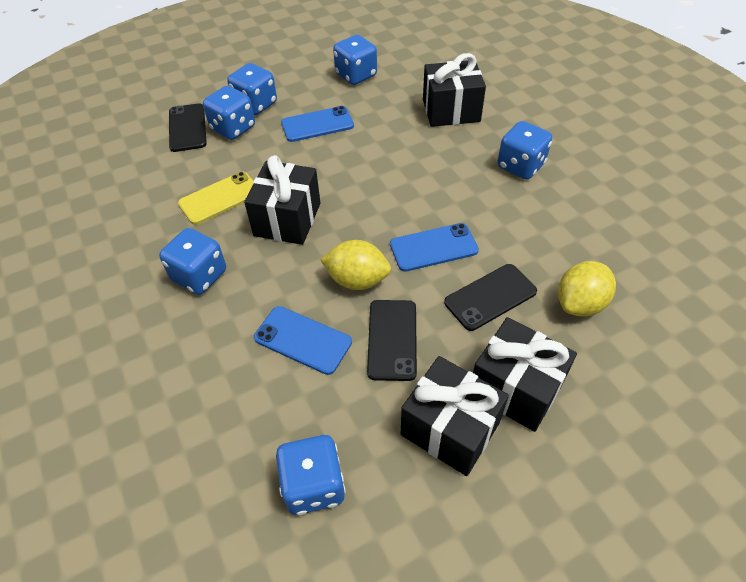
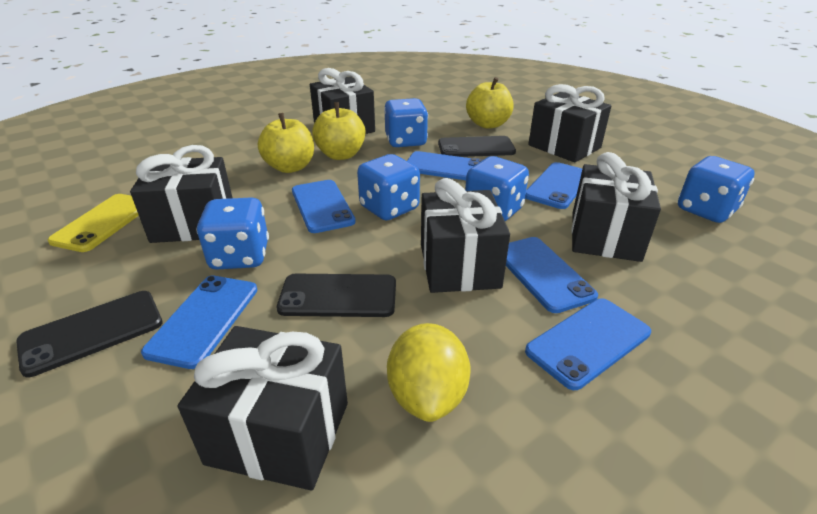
black gift: [244,155,320,245] [401,356,509,476] [423,53,486,127] [473,317,577,432] = 4 -> [130,145,232,243] [178,326,348,490] [310,68,375,134] [421,178,510,293] [528,84,611,162] [571,152,661,262] = 6
blue dice: [159,228,226,295] [203,86,255,140] [227,63,277,115] [276,435,346,515] [333,35,377,85] [497,121,552,179] = 6 -> [196,197,269,270] [357,154,420,220] [384,98,428,147] [465,156,529,221] [678,156,755,223] = 5
blue phone: [254,306,352,375] [281,106,354,142] [390,223,479,272] = 3 -> [141,275,257,369] [292,180,356,233] [407,151,483,180] [506,237,598,313] [525,162,582,209] [525,298,651,390] = 6
yellow apple: none = 0 -> [258,113,314,173] [312,102,365,160] [466,77,514,129] = 3
yellow lemon: [320,240,391,290] [558,261,616,317] = 2 -> [387,323,470,422] = 1

